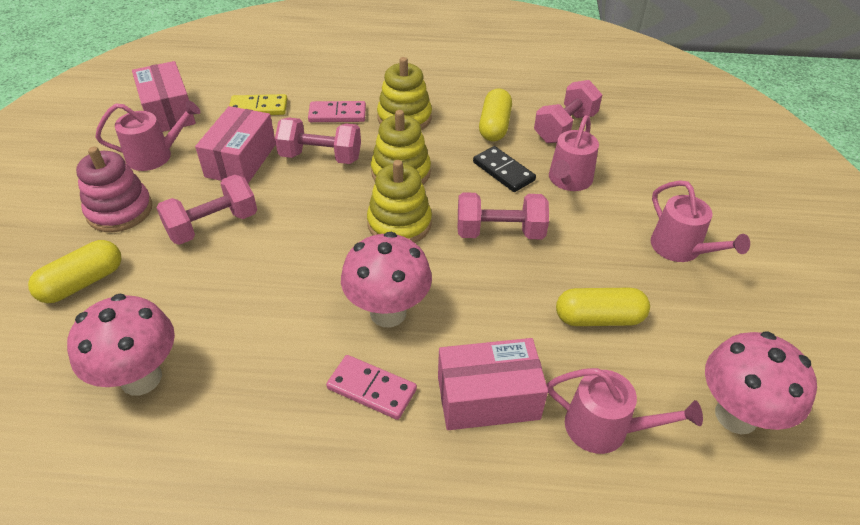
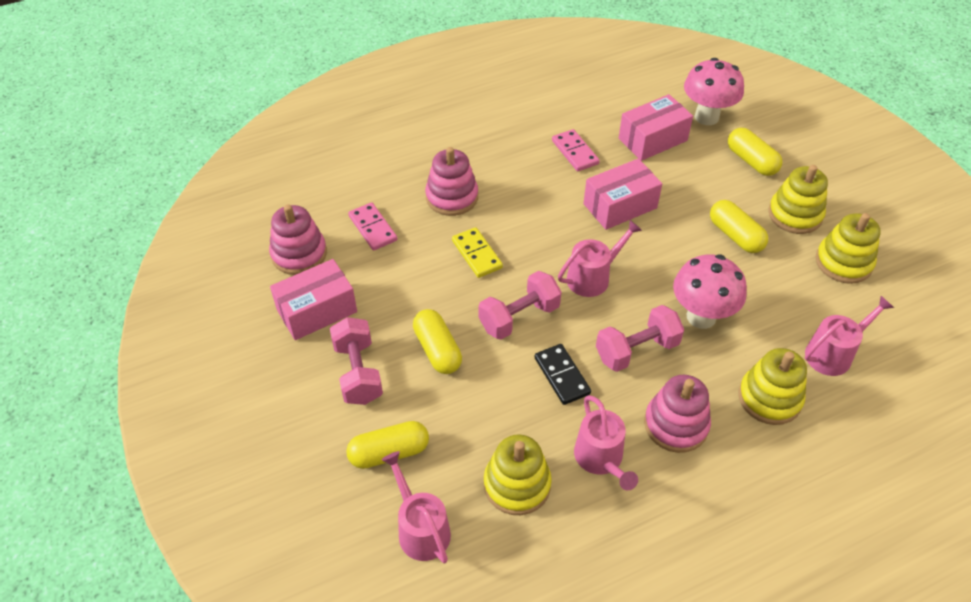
pink dumbbell: [156,175,257,245] [275,117,361,164] [458,192,549,239] [534,80,602,143] = 4 -> [330,317,383,405] [479,271,561,340] [596,305,684,372] = 3
pink mushroom: [67,294,175,396] [341,232,432,327] [705,331,817,434] = 3 -> [673,254,747,329] [684,58,744,125] = 2
pink stacking toy: [76,147,152,232] = 1 -> [269,204,327,275] [425,147,478,216] [644,375,711,453] = 3
yellow capsule: [28,240,121,303] [479,88,512,141] [556,288,650,326] = 3 -> [346,421,429,469] [413,309,462,374] [710,200,768,253] [728,128,782,176] = 4
yellow stacking toy: [367,160,432,243] [371,110,431,185] [377,57,432,130] = 3 -> [484,434,552,515] [739,348,807,425] [768,165,828,234] [816,213,880,284] = 4

